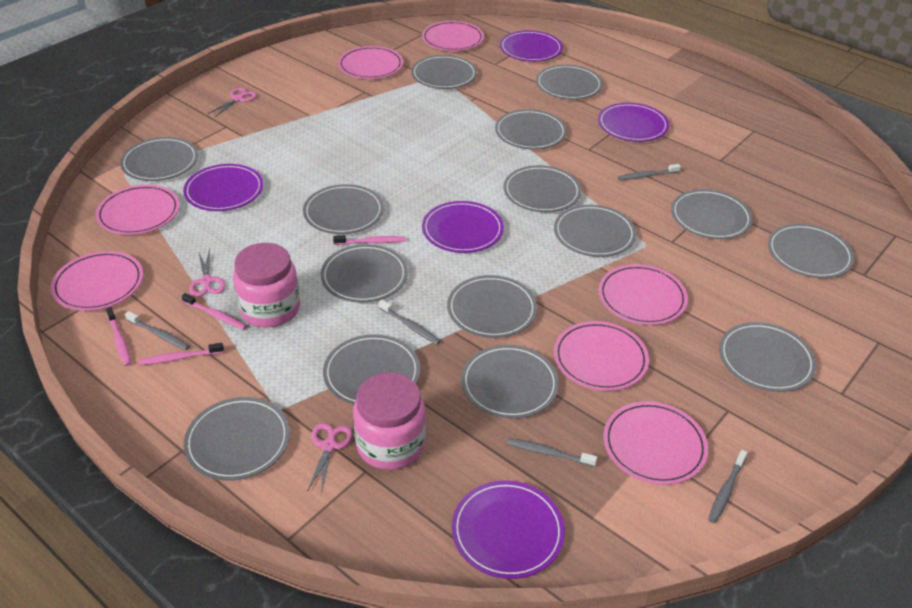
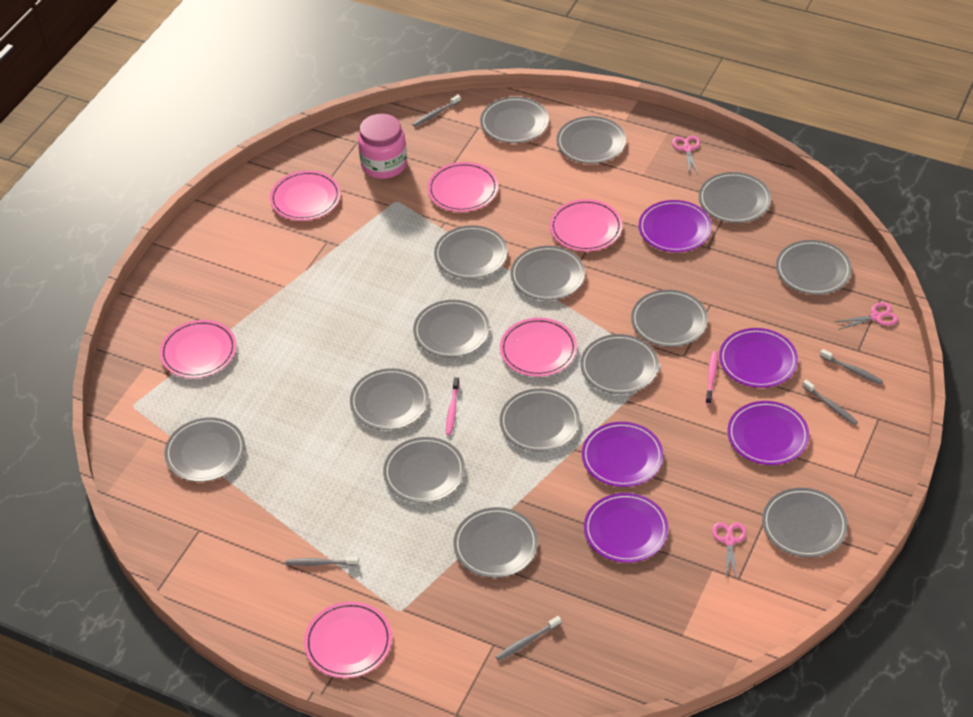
pink jar: [233,243,300,328] [353,372,426,470] = 2 -> [358,114,407,179] = 1
pink plate: [51,251,143,311] [96,185,180,235] [338,46,403,79] [422,21,484,51] [554,321,649,391] [599,264,688,325] [603,401,708,485] = 7 -> [160,320,236,378] [270,170,341,221] [304,601,392,678] [427,162,498,212] [500,318,577,377] [550,199,623,251] = 6
pink toothbrush: [106,307,131,366] [139,343,224,365] [182,293,247,330] [333,235,406,245] = 4 -> [446,377,460,435] [706,351,718,404] = 2

